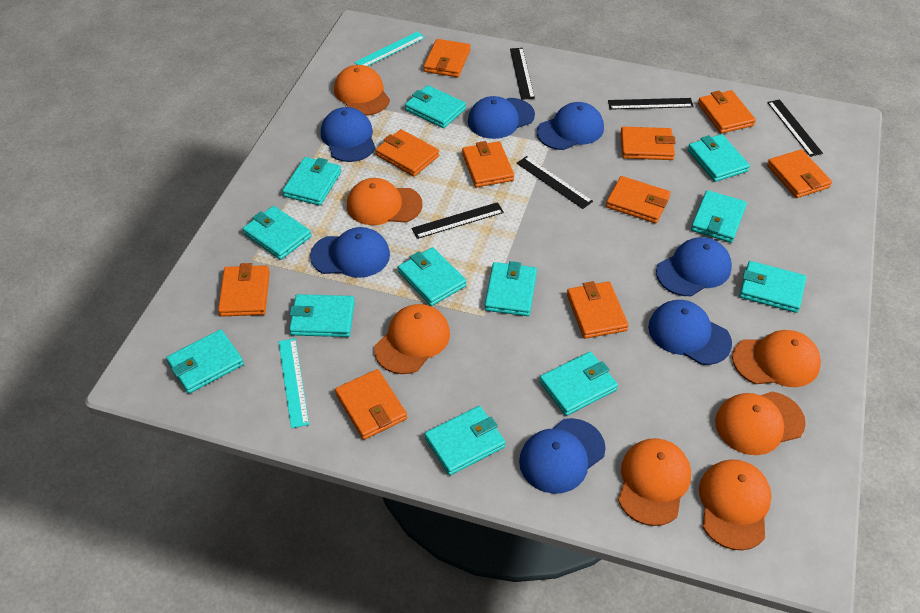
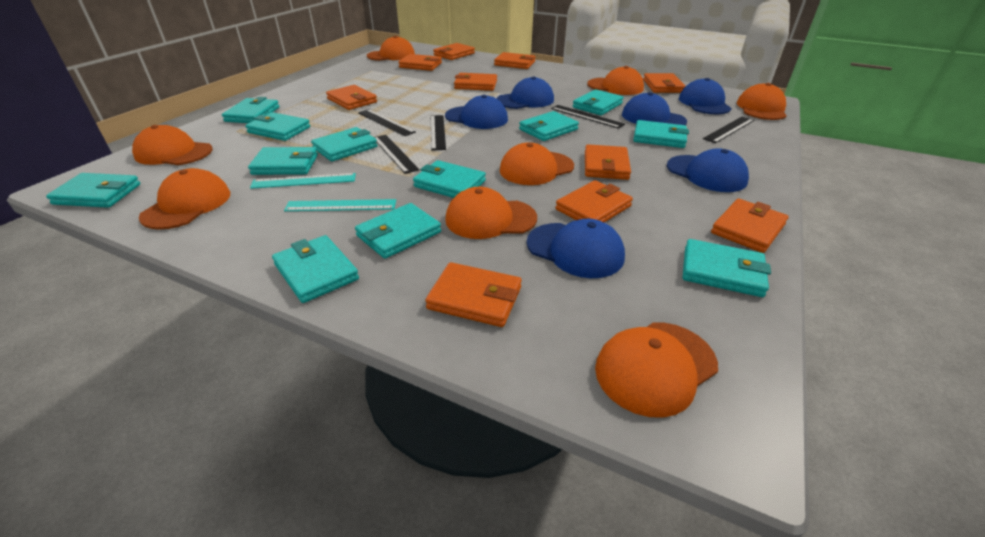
blue cap: [310,227,390,278] [321,107,376,162] [468,96,535,139] [519,418,606,494] [537,102,604,150] [648,300,732,365] [656,237,732,296] = 7 -> [445,95,508,129] [496,76,554,109] [527,219,625,278] [622,92,687,125] [667,148,749,192] [679,78,732,114] = 6
orange cap: [334,65,390,115] [347,178,423,225] [374,304,450,374] [618,438,691,526] [699,459,772,550] [715,391,806,455] [732,330,821,387] = 7 -> [132,125,213,165] [139,168,230,229] [367,36,415,61] [445,187,537,239] [500,142,574,185] [587,66,644,95] [595,323,718,418] [737,83,787,120] = 8

